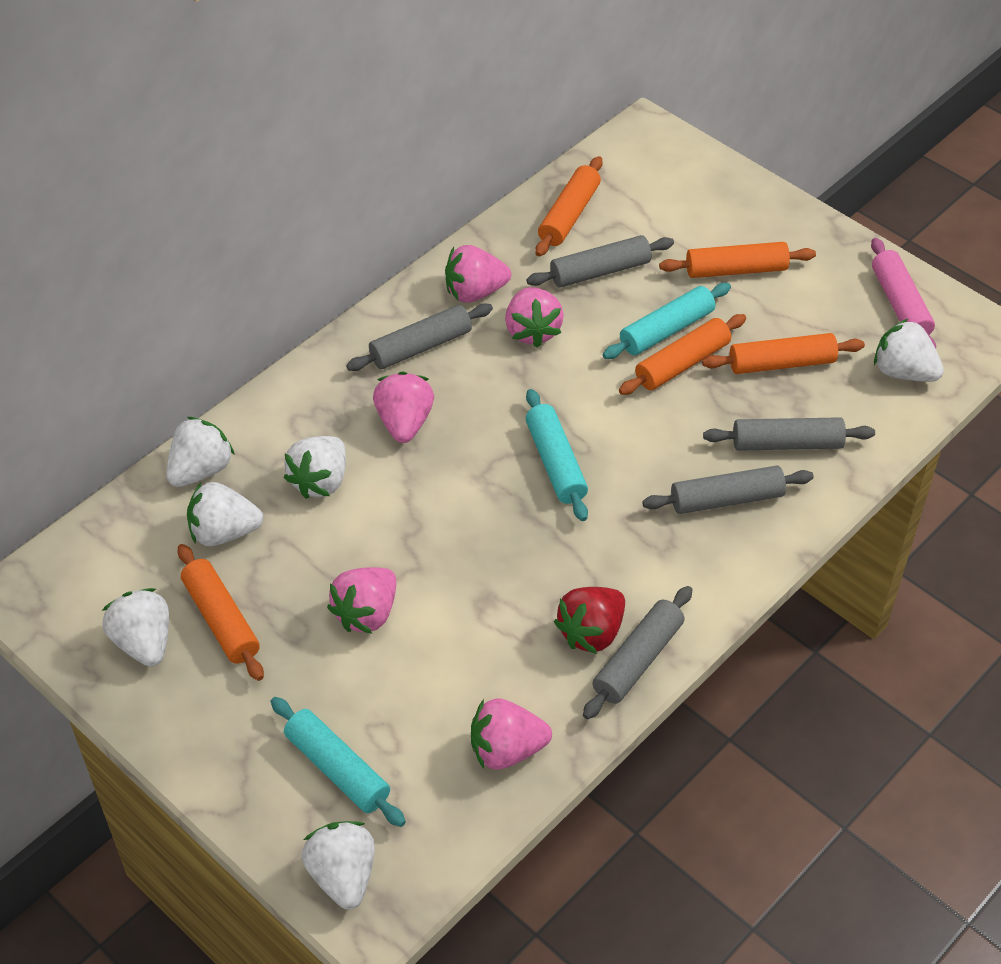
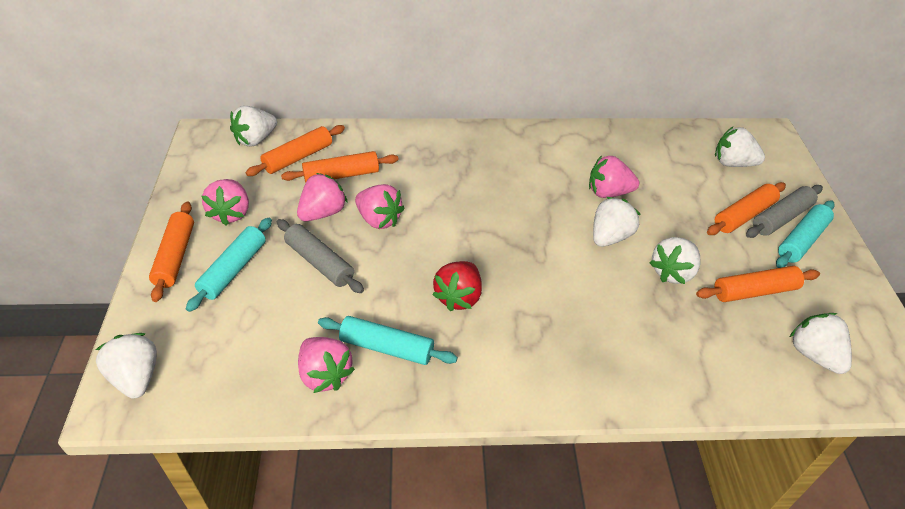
grey rolling pin: [346,303,493,371] [526,235,674,288] [583,586,693,719] [642,465,814,514] [703,417,875,451] = 5 -> [277,219,364,293] [746,185,823,238] = 2
pink rolling pin: [871,238,936,349] = 1 -> none = 0

